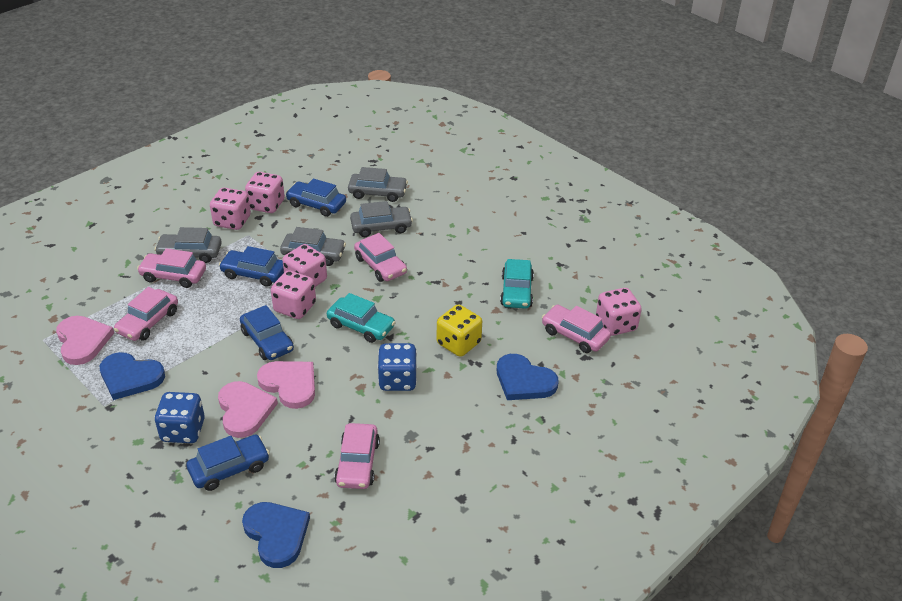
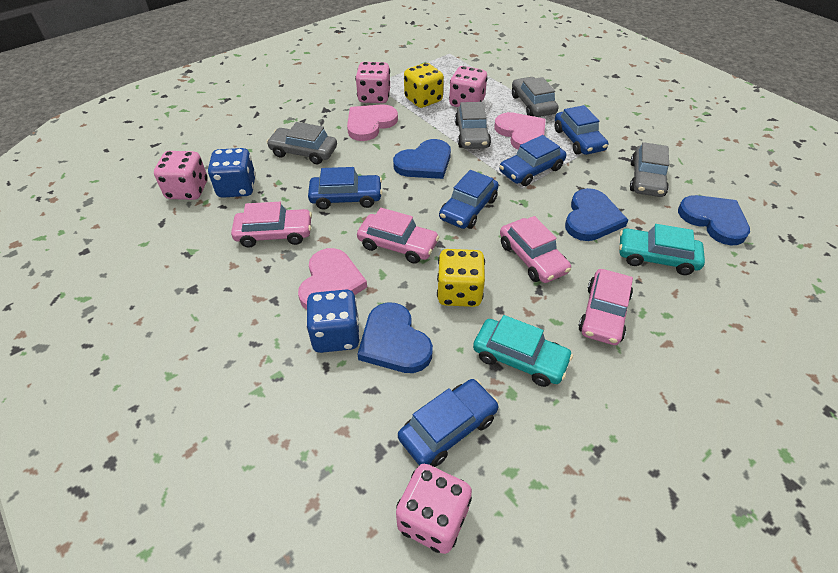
blue car: [186,435,269,491] [219,246,284,287] [240,305,294,360] [286,178,346,217] = 4 -> [308,167,382,209] [398,379,499,467] [439,170,499,229] [499,135,566,186] [555,105,608,155] = 5
blue heart: [100,352,165,400] [242,502,310,568] [497,354,559,400] = 3 -> [357,303,433,373] [393,139,451,179] [565,188,628,241] [678,195,750,245] = 4
pink car: [114,287,178,341] [137,248,206,288] [334,423,380,489] [354,233,407,282] [542,305,611,353] = 5 -> [231,202,312,248] [357,208,439,264] [500,216,571,283] [578,269,633,345] = 4
pink dice: [210,188,251,230] [245,172,285,213] [271,270,316,319] [282,244,327,287] [596,288,642,336] = 5 -> [154,151,208,200] [355,62,390,103] [396,464,472,554] [449,66,487,107] = 4
yellow dice: [437,305,482,357] = 1 -> [404,63,444,108] [437,249,485,307] = 2

